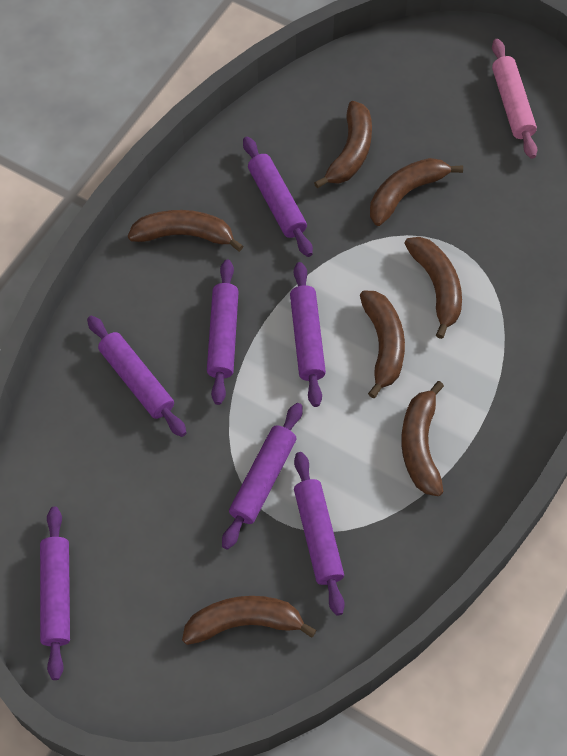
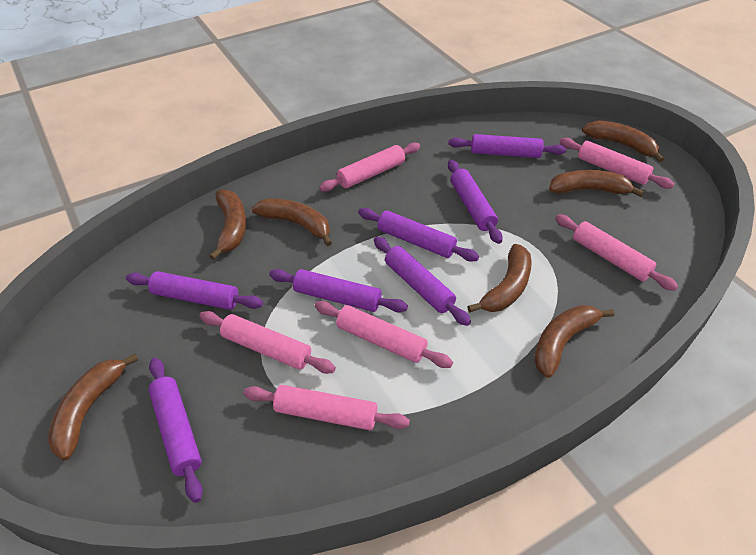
pink rolling pin: [492,39,537,159] = 1 -> [199,311,336,374] [244,385,410,430] [315,301,453,368] [319,143,420,192] [555,214,678,291] [560,138,674,189] = 6

